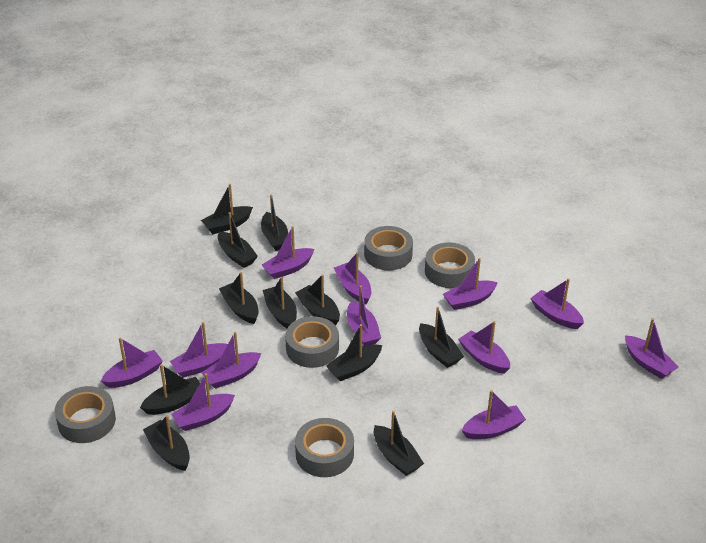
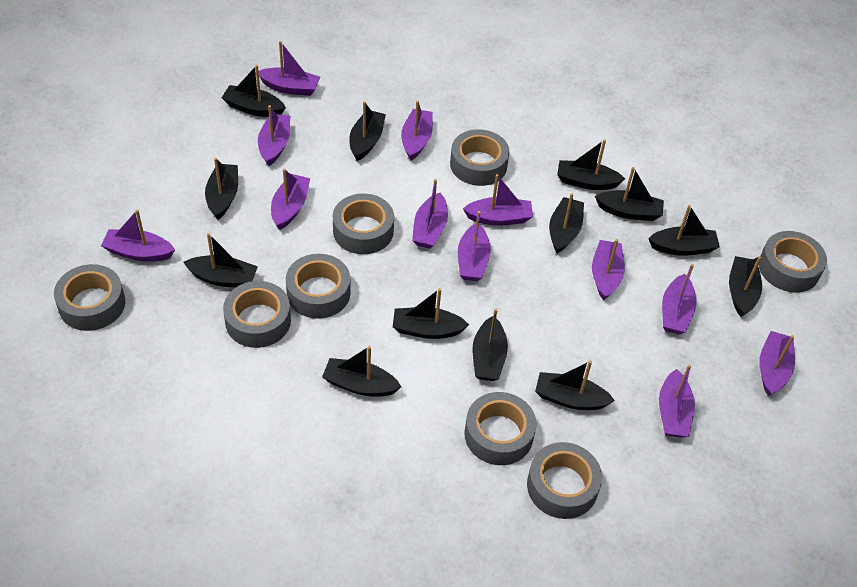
black boat: [140,364,200,415] [143,415,190,471] [201,184,253,234] [218,212,258,268] [219,272,259,324] [261,194,288,251] [263,277,297,328] [295,274,340,326] [326,324,382,381] [374,411,424,476] [419,307,464,368] = 11 -> [183,233,258,288] [205,158,238,220] [221,65,286,117] [322,346,401,396] [349,101,386,161] [393,288,469,339] [472,309,508,381] [535,360,615,410] [549,193,584,253] [557,139,625,190] [595,167,664,221] [648,205,720,256] [729,256,762,317] = 13
grey tape: [55,386,116,443] [285,316,339,368] [295,418,354,477] [364,226,413,270] [425,242,475,288] = 5 -> [54,264,125,331] [223,281,291,348] [286,254,351,319] [333,193,394,254] [450,129,510,186] [464,392,536,465] [527,442,602,519] [759,231,827,293] = 8

